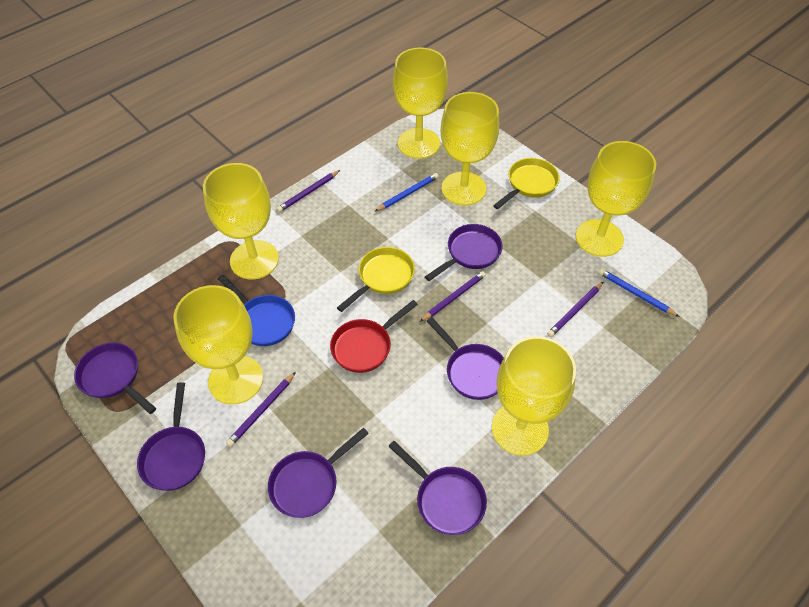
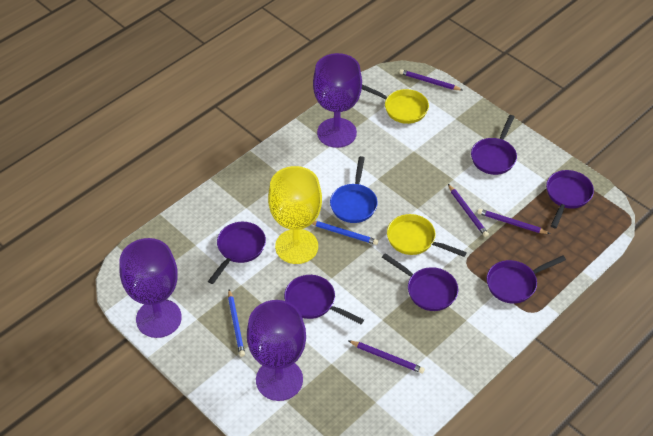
purple goblet: none = 0 -> [120,238,182,338] [247,300,306,401] [313,53,362,148] = 3
red pan: [330,300,418,373] = 1 -> none = 0
yellow goblet: [173,285,263,405] [203,163,279,280] [393,48,448,159] [441,92,499,206] [492,336,576,456] [576,141,656,257] = 6 -> [268,166,322,264] = 1

